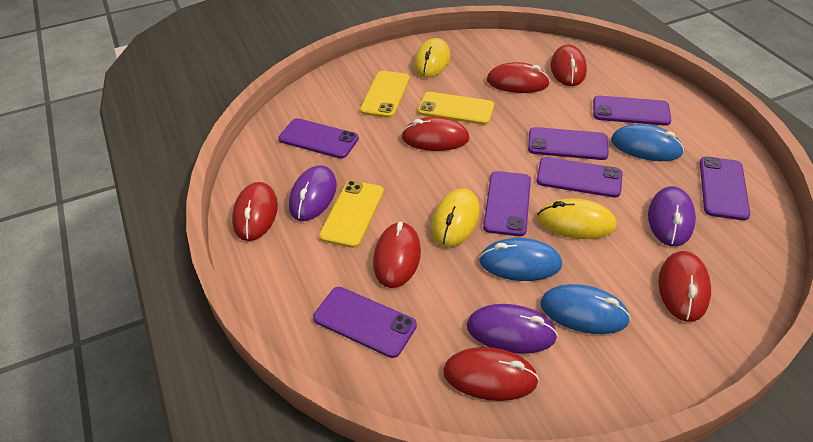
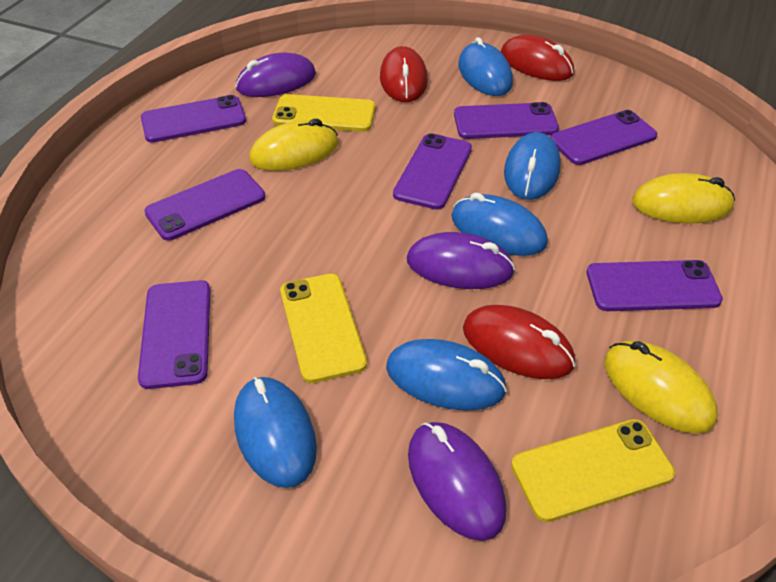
blue mouse: [479,238,562,281] [540,284,631,334] [611,124,684,161] = 3 -> [234,377,317,488] [386,339,507,411] [451,192,548,256] [458,37,513,96] [504,132,561,200] = 5
red mouse: [232,182,278,241] [373,222,421,288] [401,117,470,151] [443,347,539,401] [487,62,550,93] [551,45,587,86] [658,251,711,322] = 7 -> [380,46,428,102] [463,305,575,379] [501,35,574,81] = 3

